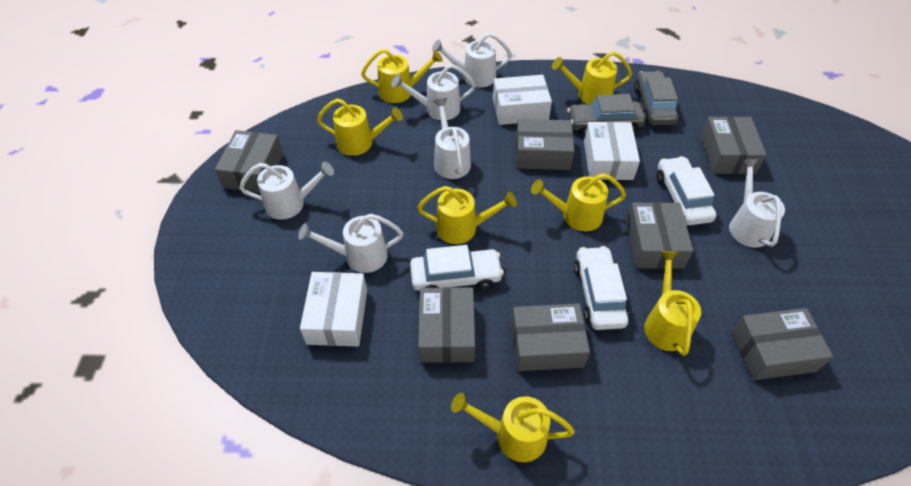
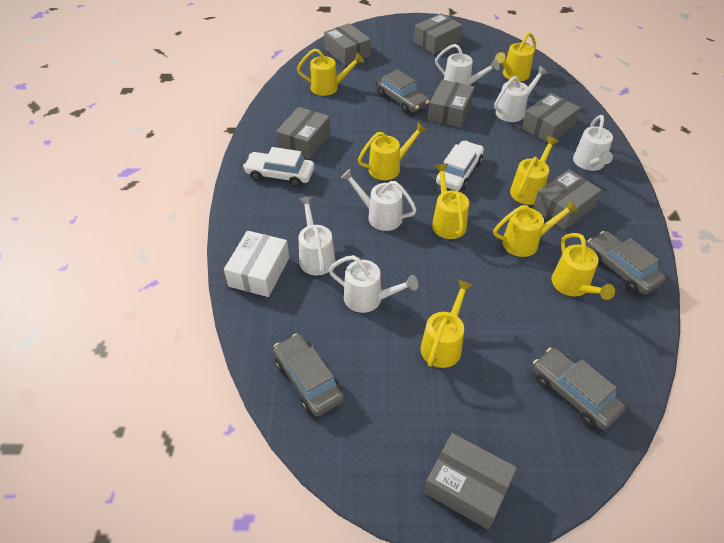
grey car: [567,94,646,136] [634,71,678,125] = 2 -> [273,334,344,417] [376,69,430,113] [533,348,626,430] [587,231,666,295] = 4
white box: [300,272,367,347] [493,75,552,125] [584,122,640,180] = 3 -> [224,231,289,297] = 1
white car: [410,245,504,291] [574,246,629,330] [657,156,716,225] = 3 -> [243,147,314,187] [436,140,484,191] = 2
yellow watering can: [317,99,403,156] [361,49,443,103] [417,186,517,244] [451,393,575,462] [531,173,626,231] [552,51,632,104] [644,251,701,356] = 7 -> [297,48,364,96] [358,123,427,180] [421,280,473,368] [432,164,469,239] [493,200,578,257] [495,32,536,81] [510,136,559,205] [551,233,615,300] = 8

